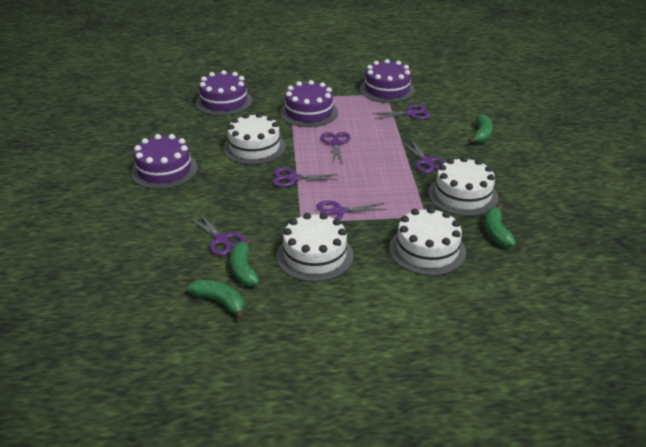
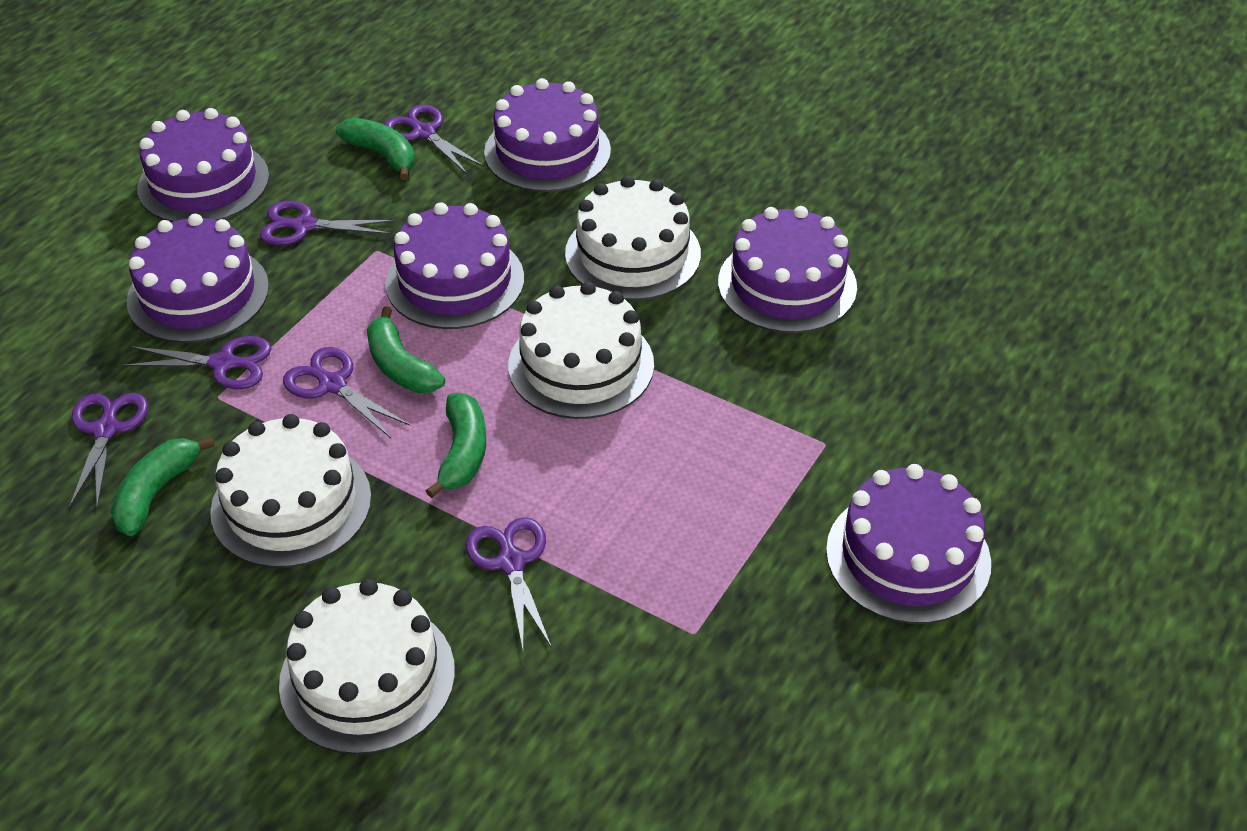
purple cake: [131,134,198,189] [196,70,252,116] [280,80,338,127] [360,59,415,103] = 4 -> [126,214,269,343] [137,108,269,222] [385,202,524,329] [484,78,611,192] [718,206,857,333] [826,464,991,624] = 6

